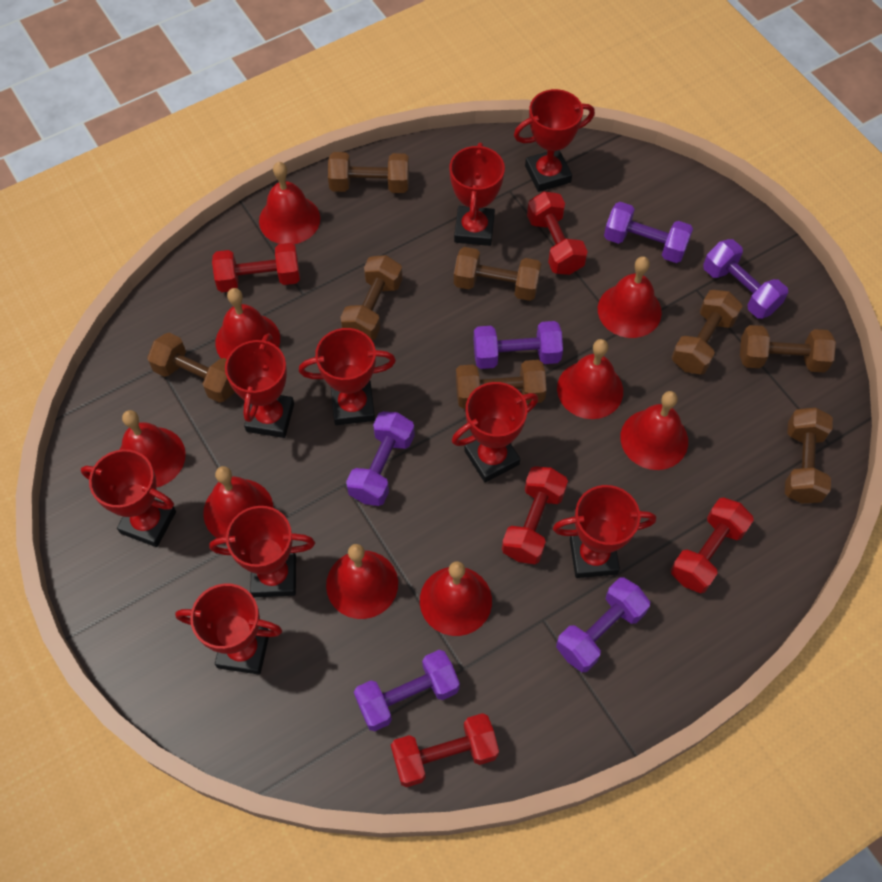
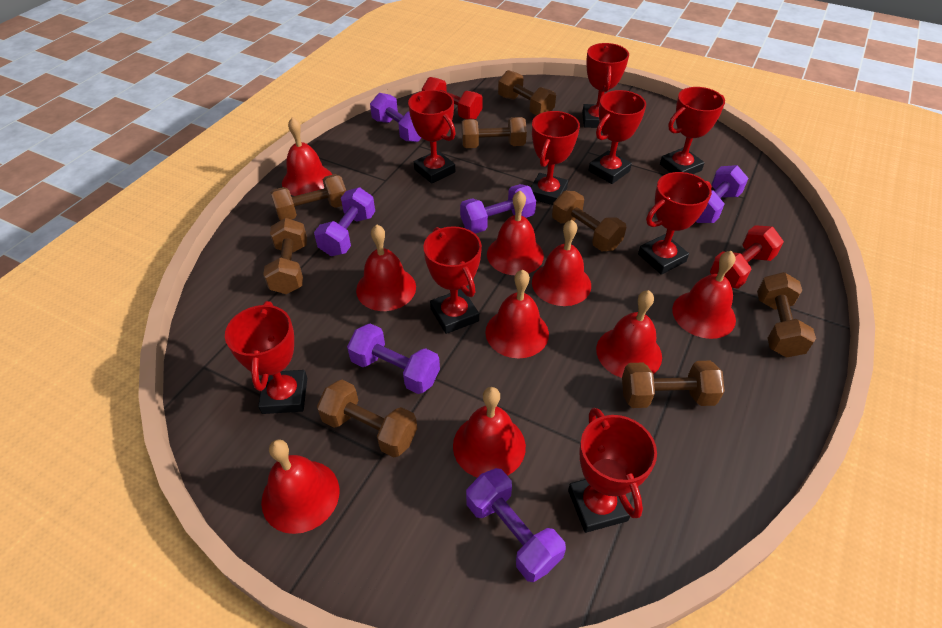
red dumbbell: [212,243,300,292] [391,713,499,787] [502,466,568,564] [527,191,588,275] [671,497,754,593] = 5 -> [422,77,483,119] [710,225,784,289] = 2

